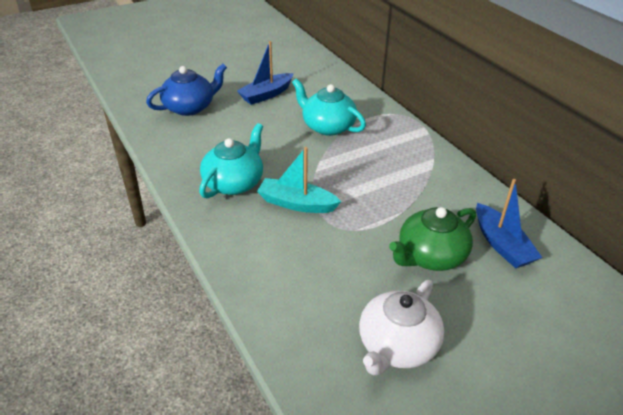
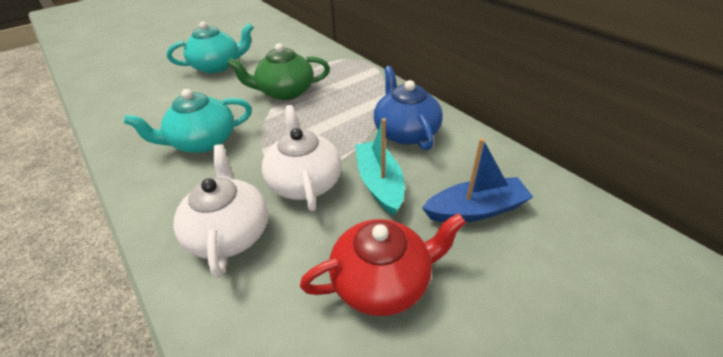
blue boat: [237,41,294,105] [476,179,543,268] = 2 -> [422,138,533,222] = 1
red teapot: none = 0 -> [300,213,466,316] = 1
white teapot: [359,280,444,376] = 1 -> [174,144,268,278] [262,105,342,211] = 2

